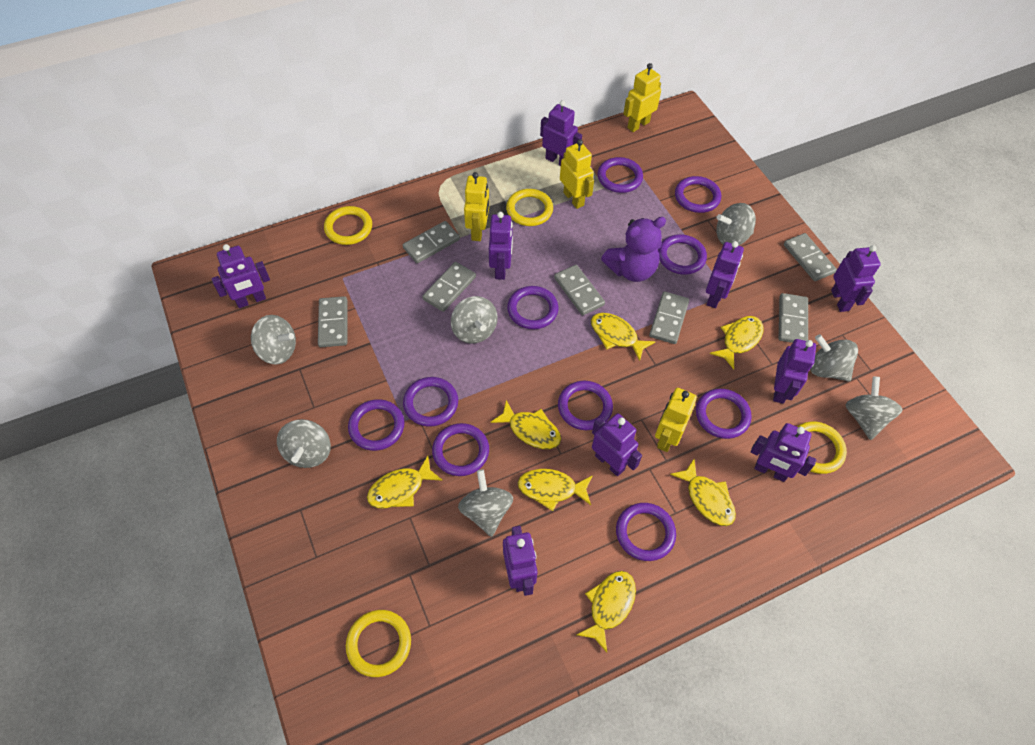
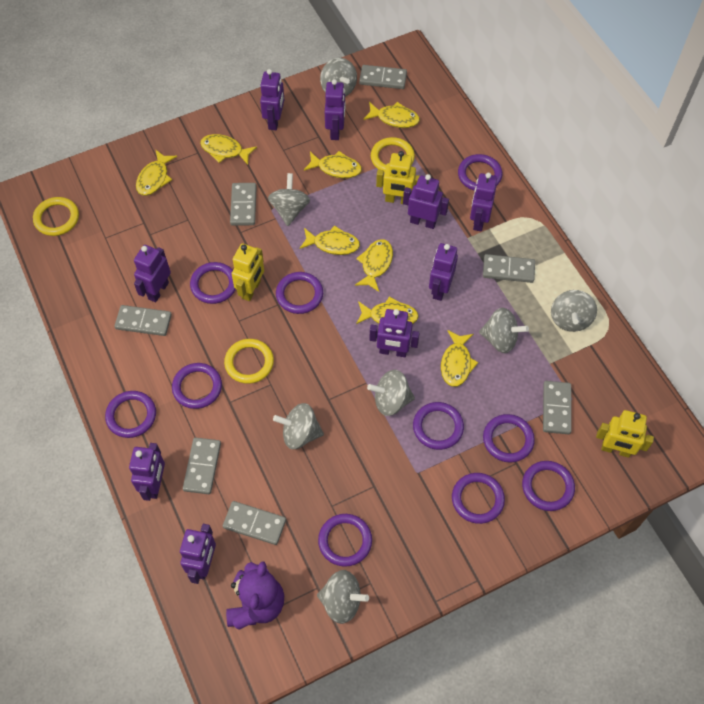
yellow fish: [367,456,443,508] [490,400,561,449] [518,469,593,511] [577,571,636,652] [591,313,655,361] [670,459,736,526] [710,316,763,369] = 7 -> [136,149,177,196] [200,134,257,165] [300,225,360,255] [304,151,362,178] [355,239,393,292] [356,296,419,324] [363,102,420,128] [441,330,478,387] = 8
yellow ring: [324,206,372,245] [346,610,411,677] [506,189,553,226] [797,421,847,474] = 4 -> [33,197,79,236] [224,339,274,384] [371,137,415,173] = 3
yellow robot: [464,172,489,241] [560,139,594,209] [623,63,661,132] [655,388,697,452] = 4 -> [232,244,264,301] [376,151,419,204] [596,410,654,458] = 3

